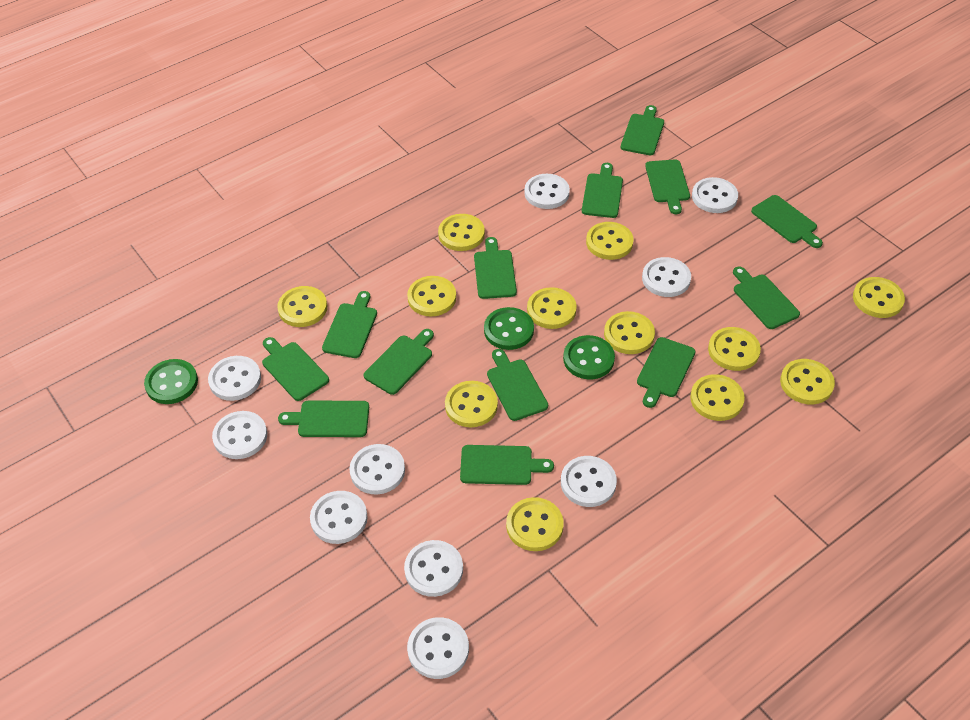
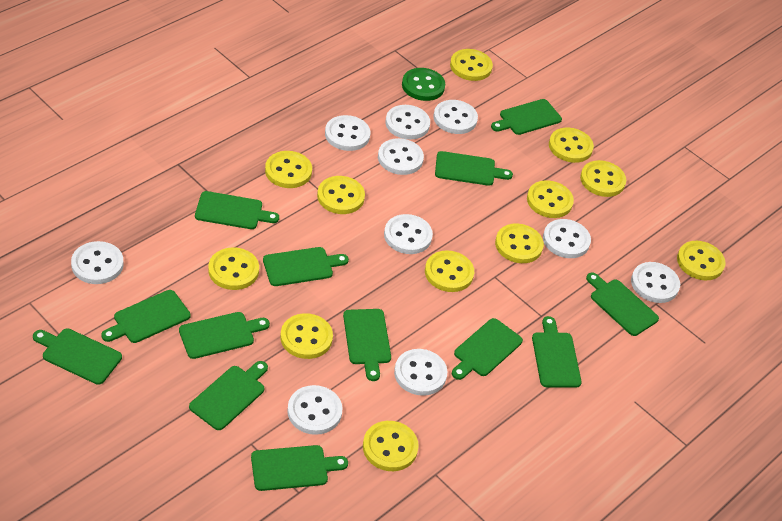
green button: [144,359,198,404] [484,307,534,350] [563,335,615,380] = 3 -> [402,68,445,101] = 1

